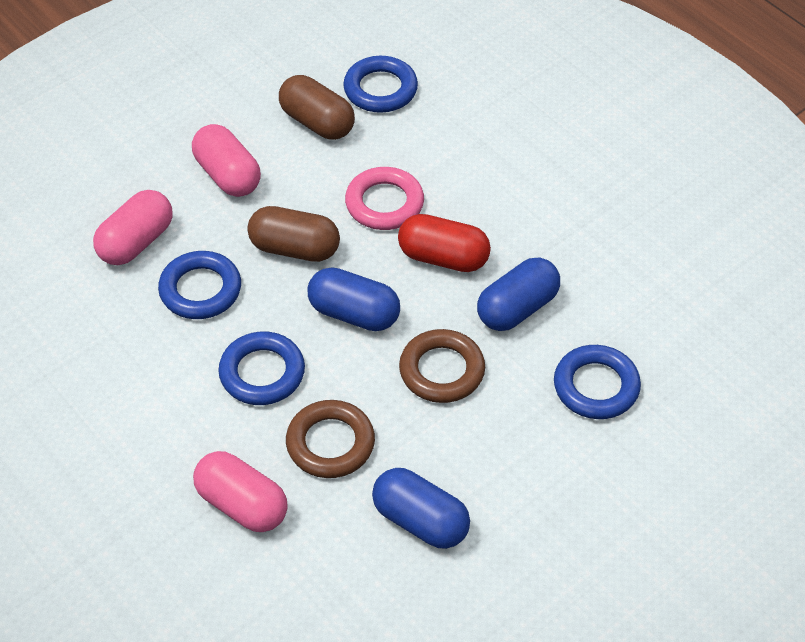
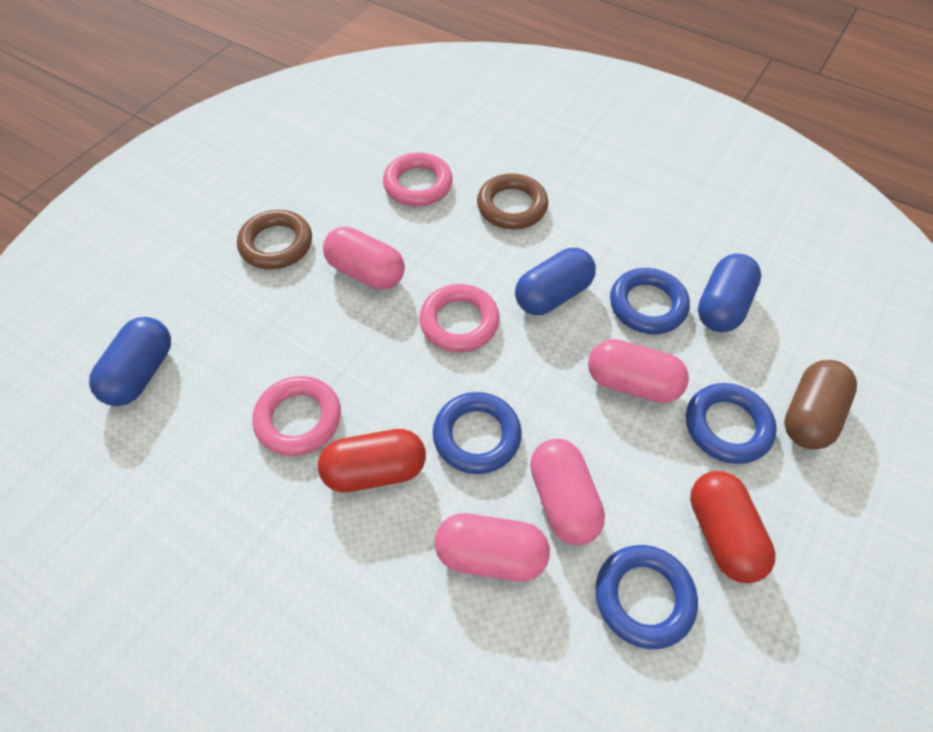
brown capsule: [247,206,340,262] [279,75,355,140] = 2 -> [784,360,857,450] = 1
pink capsule: [93,190,173,265] [192,124,261,197] [193,451,288,532] = 3 -> [323,227,405,290] [435,513,550,582] [530,439,605,545] [588,339,689,403] = 4
pink ring: [345,167,424,230] = 1 -> [252,376,341,456] [383,153,453,206] [419,284,500,352] = 3
red capsule: [398,214,491,272] = 1 -> [318,429,426,493] [690,471,776,583] = 2

